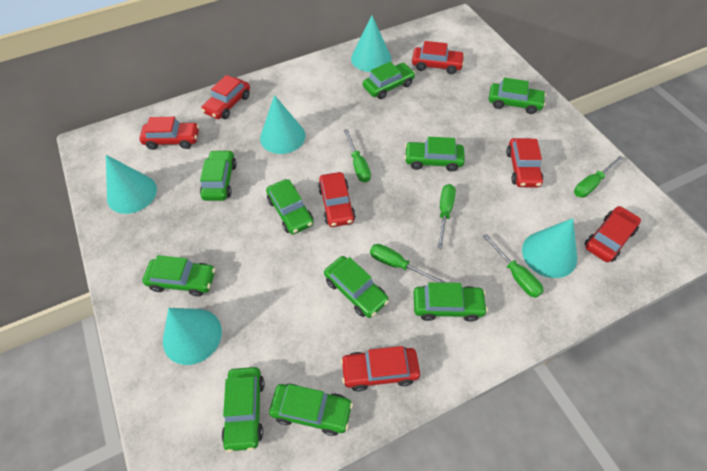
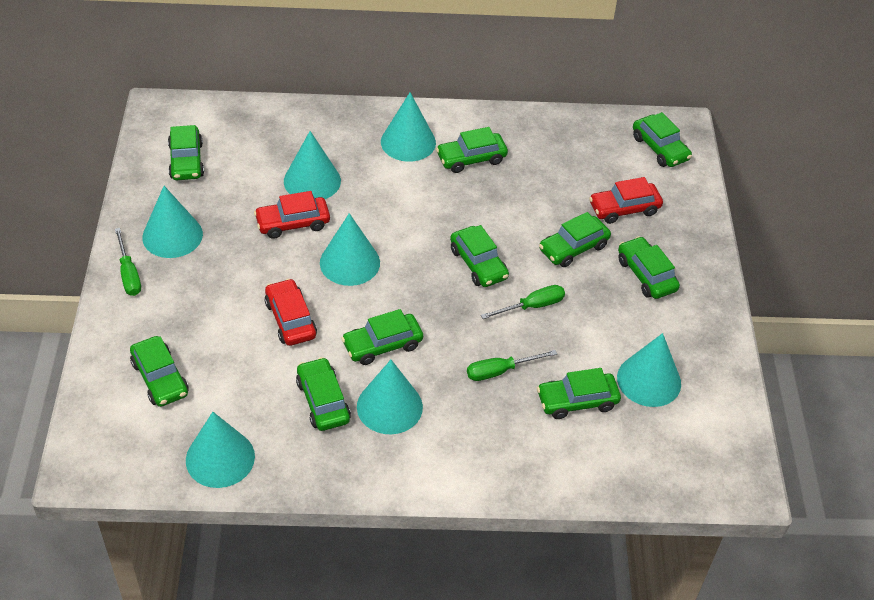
green screwdriver: [344,129,371,182] [370,244,445,283] [437,184,456,249] [483,234,544,298] [574,156,623,197] = 5 -> [115,228,141,296] [467,350,557,381] [481,285,565,319] = 3
red car: [139,117,199,150] [201,75,250,119] [318,172,356,227] [340,346,420,392] [412,41,465,74] [506,138,543,188] [585,206,641,262] = 7 -> [254,191,330,239] [265,278,317,346] [589,177,663,224] = 3
turquoise cone: [106,155,157,214] [163,308,222,365] [260,95,305,154] [351,15,391,72] [522,218,577,278] = 5 -> [142,186,203,258] [186,412,255,488] [284,131,341,199] [320,213,380,286] [357,360,423,434] [381,92,436,162] [617,333,681,407] = 7

